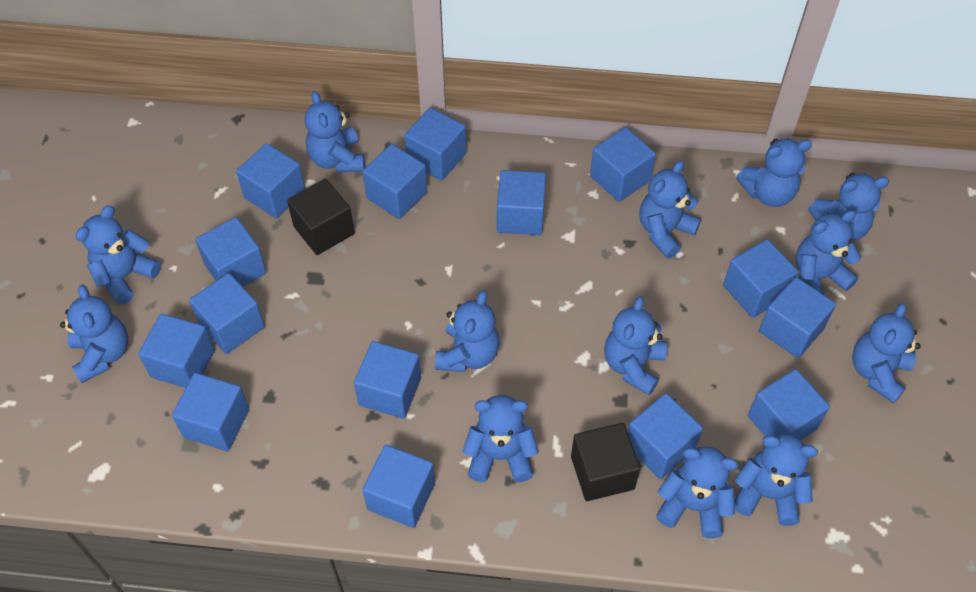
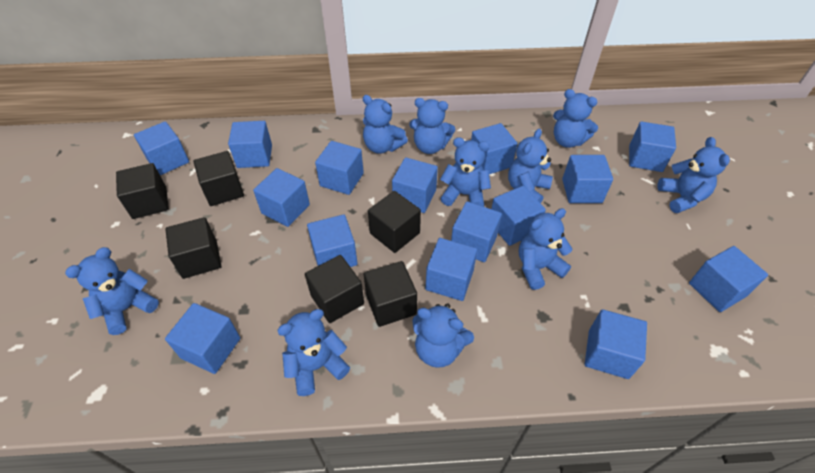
black cube: [287,179,355,255] [571,423,640,501] = 2 -> [116,163,169,219] [165,217,221,279] [193,151,244,206] [305,255,364,323] [364,261,417,327] [368,191,421,253] = 6
blue teddy bear: [60,285,128,383] [75,205,161,305] [305,91,365,173] [435,291,500,372] [463,395,539,482] [604,296,667,395] [639,161,701,258] [656,446,738,538] [734,434,818,526] [736,138,812,207] [796,210,861,296] [808,173,889,241] [852,303,921,404] = 13 -> [65,247,159,335] [277,309,350,396] [363,95,408,154] [409,98,455,154] [412,303,474,368] [440,137,491,207] [508,128,553,203] [519,208,573,290] [553,89,598,148] [657,137,730,213] = 10

